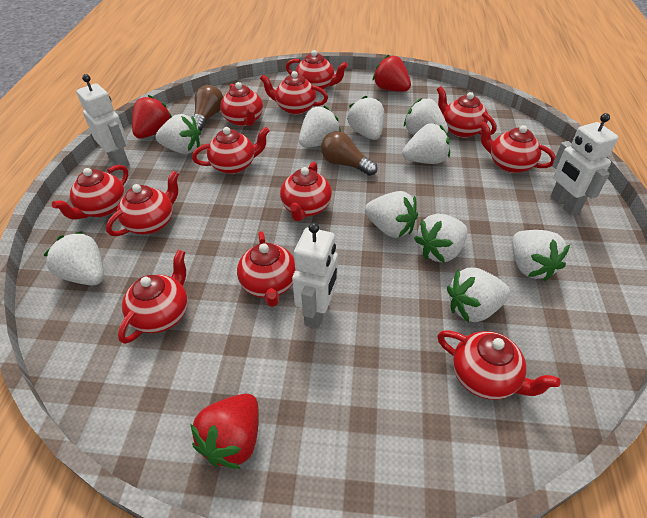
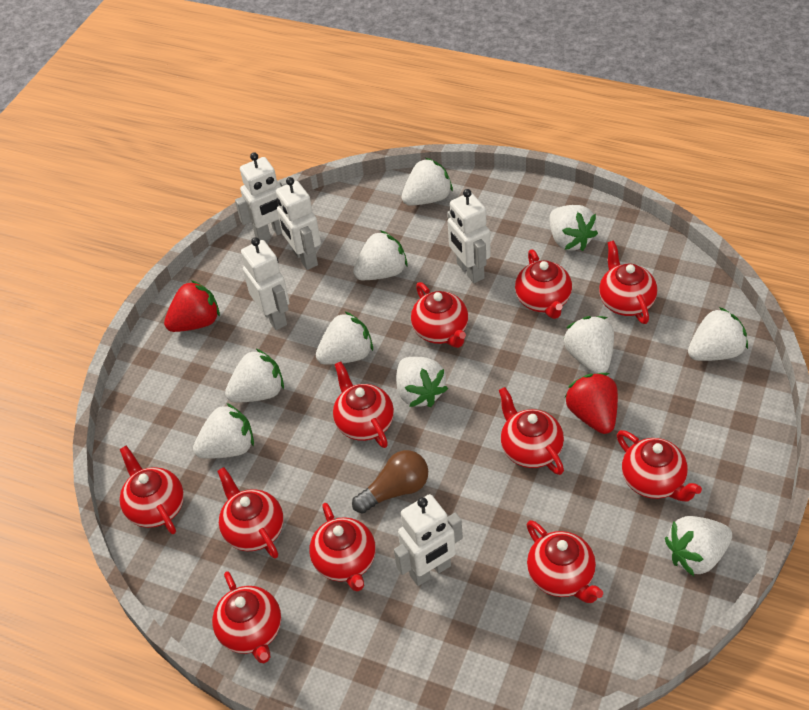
brown light bulb: [194,85,223,131] [321,131,378,176] = 2 -> [352,450,428,514] = 1
red strawberry: [132,95,172,139] [191,394,259,469] [373,54,411,92] = 3 -> [164,280,220,332] [564,373,618,434] = 2
red teapot: [52,165,128,220] [106,171,179,236] [118,250,188,344] [192,127,270,174] [220,82,263,126] [237,231,296,307] [260,71,328,115] [280,162,332,221] [286,50,348,92] [437,87,496,138] [437,330,560,400] [479,121,556,173] = 12 -> [120,446,184,534] [212,571,281,663] [217,467,284,559] [309,503,376,592] [333,362,394,448] [411,282,468,348] [499,387,564,475] [515,249,572,319] [527,520,603,603] [599,241,657,324] [617,430,702,501] = 11
white robot: [76,74,130,167] [292,222,338,329] [550,113,618,215] = 3 -> [235,153,287,241] [241,237,290,330] [276,177,321,270] [394,494,463,586] [447,189,491,283] = 5

